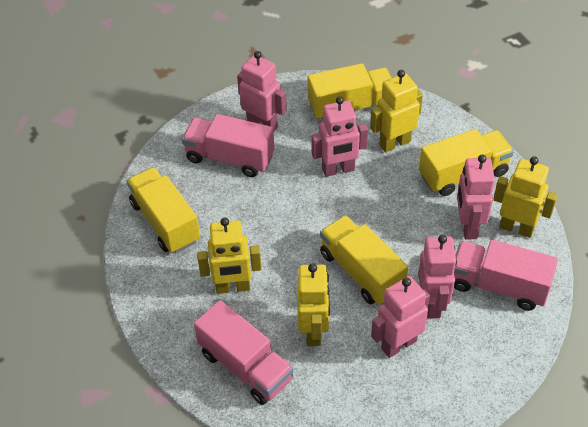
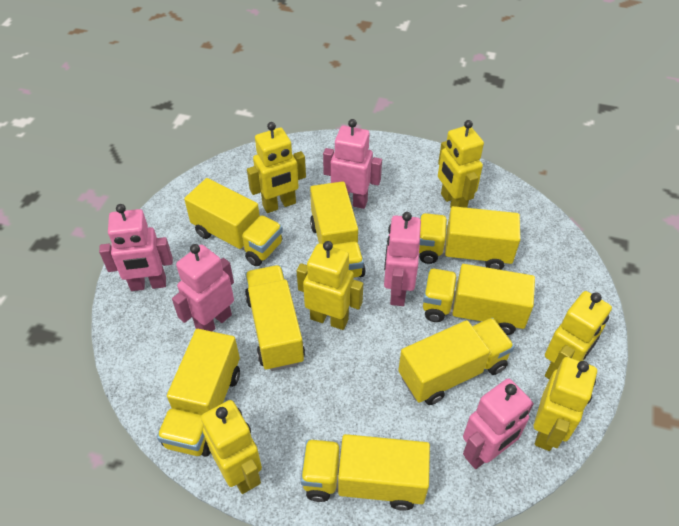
pink truck: [182,114,275,177] [194,300,293,405] [454,240,558,311] = 3 -> none = 0
yellow robot: [197,217,262,294] [297,263,330,346] [370,70,423,152] [493,156,558,238] = 4 -> [201,400,262,494] [247,122,306,213] [297,241,363,330] [438,120,484,208] [534,357,597,451] [545,291,612,380] = 6
yellow truck: [127,167,200,253] [307,63,392,119] [320,215,408,305] [419,129,514,196] = 4 -> [157,329,240,457] [184,178,283,266] [245,265,305,371] [301,434,430,511] [310,181,366,278] [398,318,515,405] [419,206,520,270] [423,264,535,335] = 8

